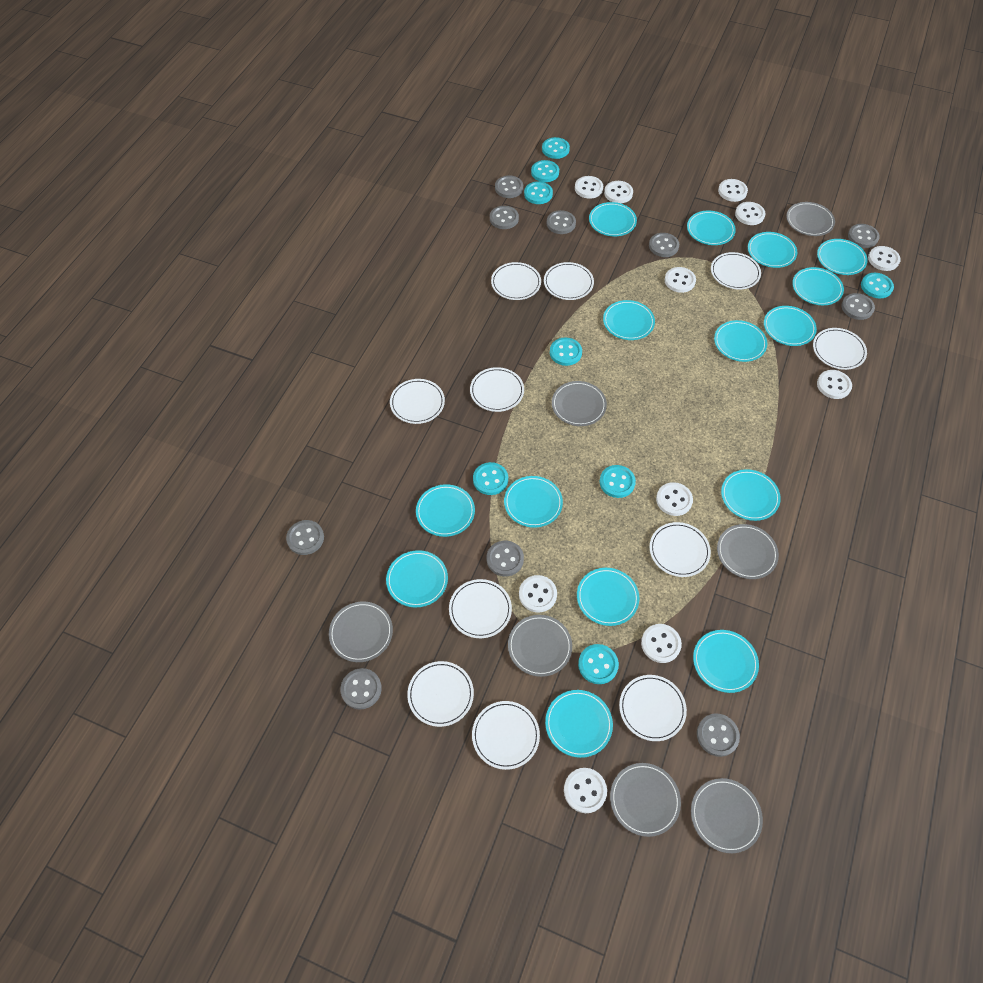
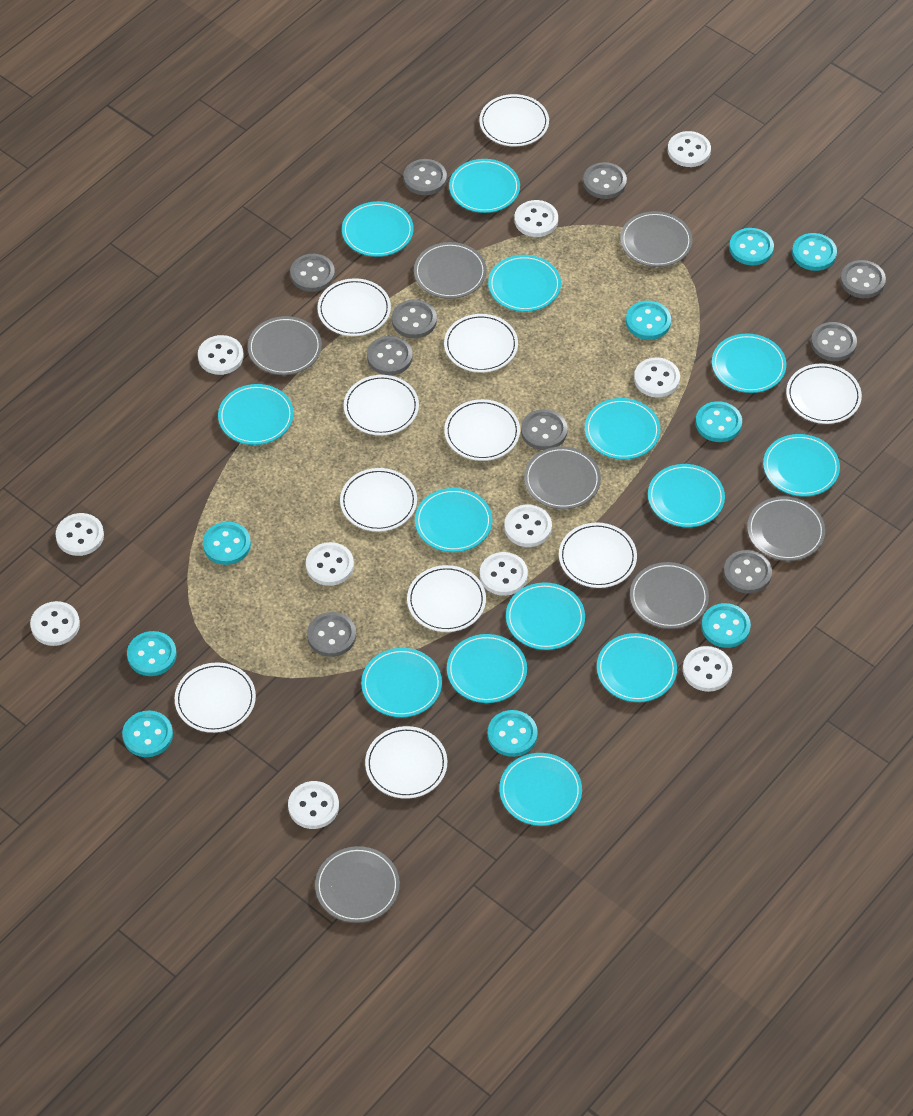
turquoise button: [473,462,508,495] [524,181,553,204] [531,160,559,182] [542,137,570,159] [550,338,582,366] [578,644,619,684] [600,465,636,498] [861,273,894,298] = 8 -> [122,711,173,757] [127,631,177,676] [203,522,251,565] [487,710,538,757] [626,301,671,340] [696,401,742,442] [701,603,751,648] [729,228,774,266] [792,233,837,271] = 9
turquoise plate: [386,550,448,608] [416,484,475,537] [504,476,563,528] [545,690,613,758] [577,568,639,626] [589,202,637,236] [603,300,655,340] [687,211,736,245] [693,630,759,693] [714,320,767,362] [721,469,781,521] [748,232,797,268] [764,306,817,346] [792,267,844,305] [817,239,868,275] = 15 -> [218,384,294,445] [342,201,414,257] [361,648,442,718] [415,488,492,552] [447,634,527,703] [449,159,520,213] [488,255,561,312] [499,753,582,826] [506,582,585,650] [585,398,660,459] [597,633,677,702] [648,464,725,527] [712,333,786,393] [763,434,840,497] = 14

